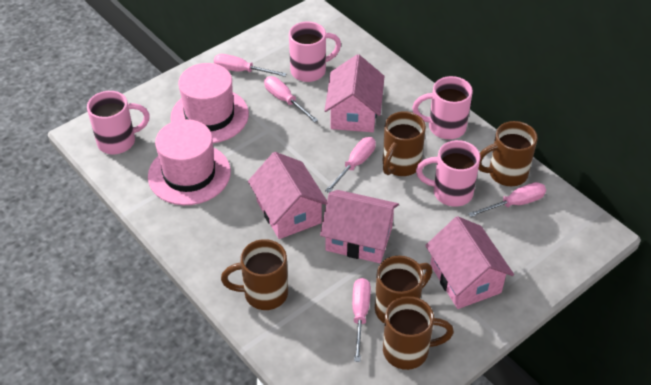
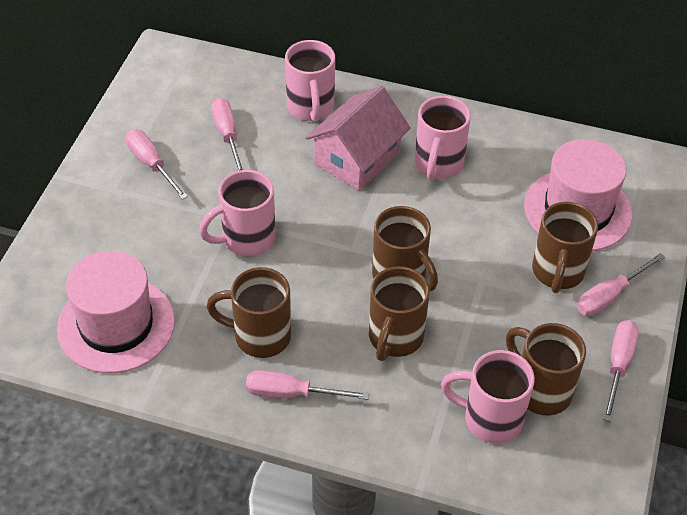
pink house: [248,152,327,239] [320,190,399,263] [324,54,384,132] [425,216,514,309] = 4 -> [306,86,411,191] = 1

